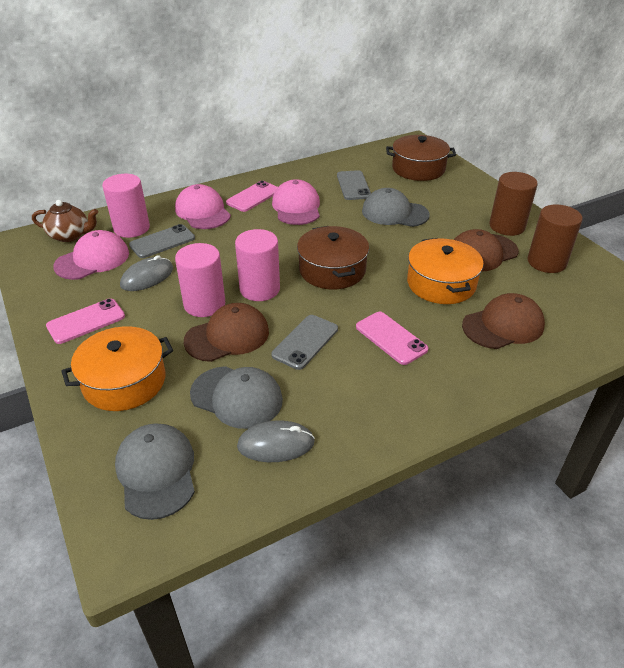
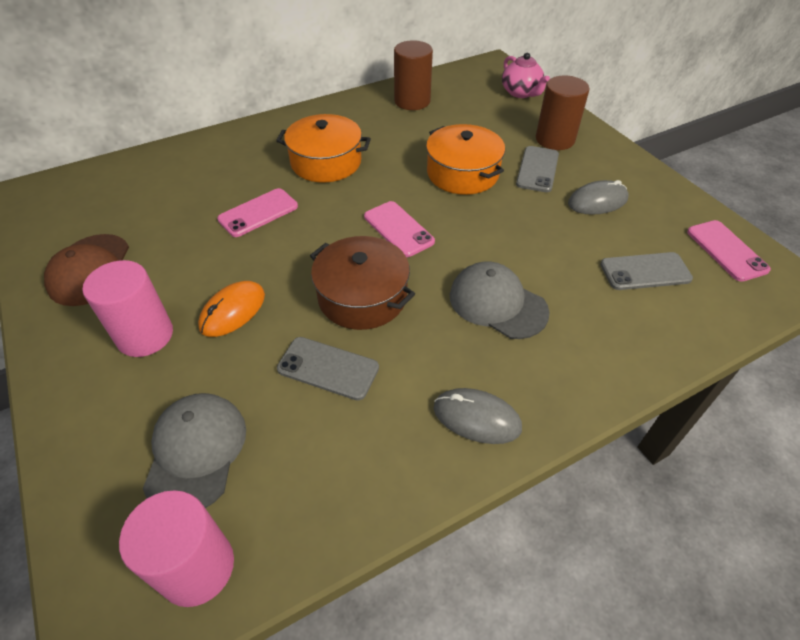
brown cap: [184,303,269,362] [454,229,519,271] [462,293,545,349] = 3 -> [44,234,129,306] = 1
brown pot: [297,226,369,289] [386,135,456,181] = 2 -> [310,236,415,330] = 1
brown teapot: [32,200,98,242] = 1 -> none = 0
grey cap: [115,423,195,520] [190,366,283,429] [362,188,430,227] = 3 -> [143,393,246,508] [450,261,550,339] = 2
orange mouse: none = 0 -> [198,281,265,337] = 1
pink cap: [53,230,129,280] [175,184,231,229] [272,179,320,225] = 3 -> none = 0
pink cylinder: [102,174,150,238] [175,243,225,317] [235,229,280,301] = 3 -> [83,260,173,357] [119,490,234,607] = 2
pink teapot: none = 0 -> [502,53,550,98] = 1

